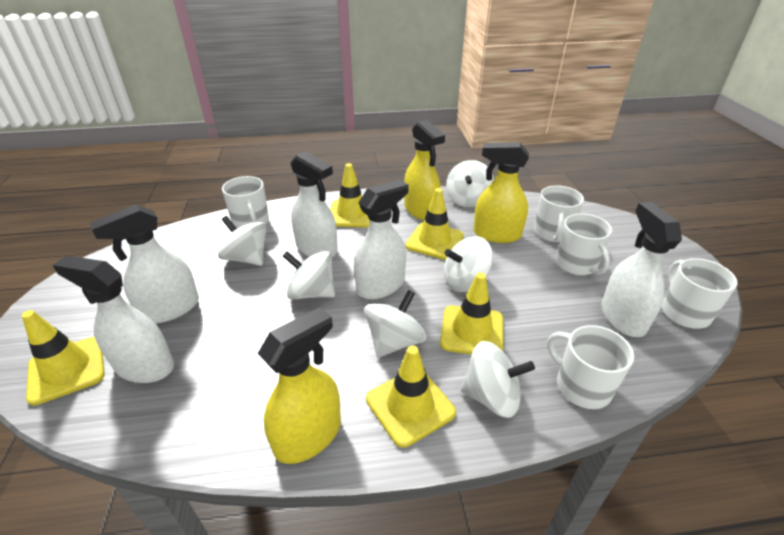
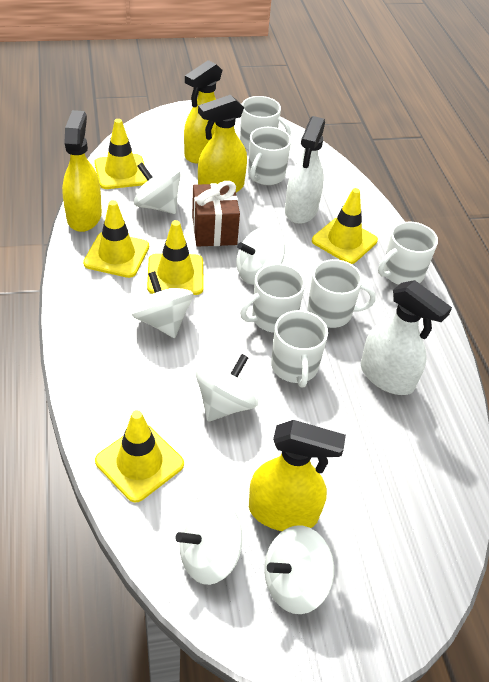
brown gift: none = 0 -> [192,181,240,247] = 1
white mug: [222,176,269,228] [534,185,584,242] [547,325,634,409] [556,213,612,275] [662,258,738,329] = 5 -> [240,96,291,150] [240,264,305,333] [248,127,291,185] [271,310,328,387] [307,259,376,328] [378,222,438,285] = 6
white spray bottle: [53,255,174,383] [90,204,199,323] [290,151,338,257] [354,179,409,299] [602,202,682,337] = 5 -> [285,116,325,224] [361,280,452,395] = 2
yellow spray bottle: [258,307,341,464] [404,120,445,220] [473,142,529,243] = 3 -> [62,110,102,232] [184,60,222,163] [198,95,247,193] [249,420,346,531] = 4

